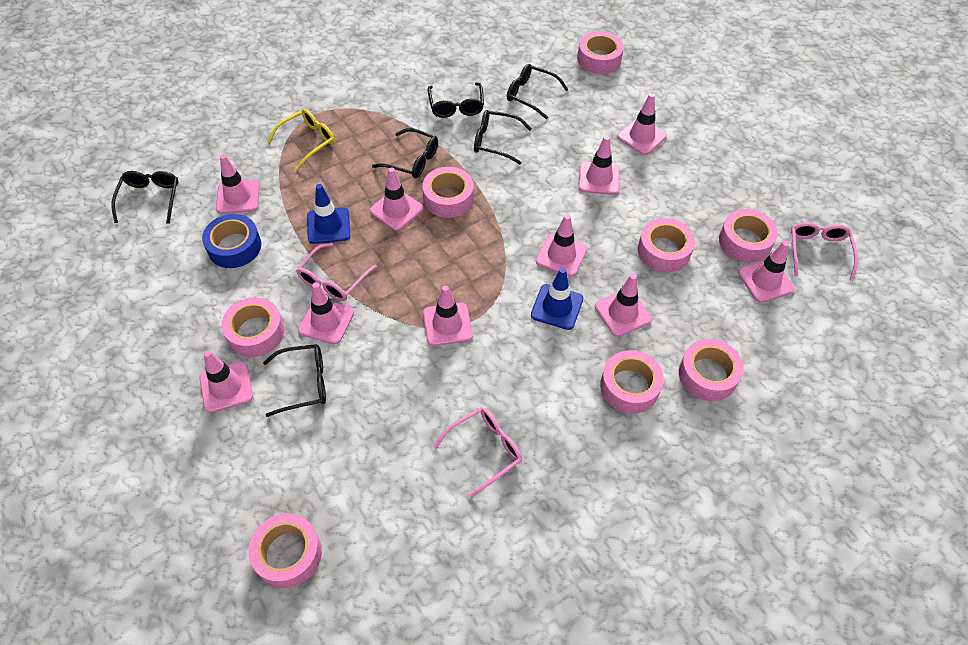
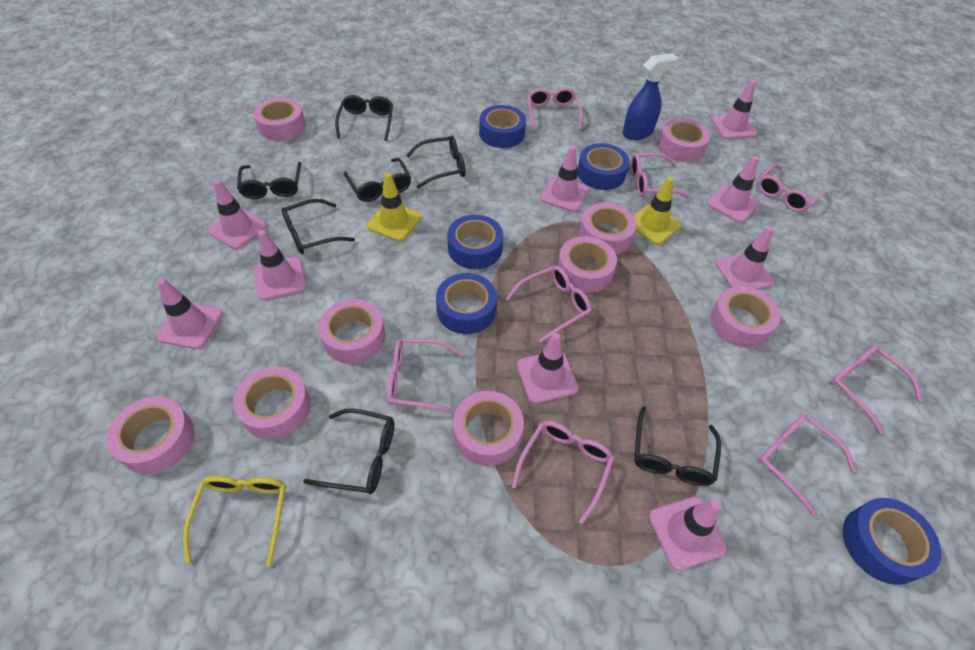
black glasses: [111,171,179,224] [263,344,326,417] [372,128,438,178] [428,83,484,118] [474,110,532,164] [507,64,569,119] = 6 -> [237,162,301,199] [281,199,355,254] [303,408,394,494] [335,95,393,141] [344,158,411,202] [406,135,465,189] [634,406,721,486] = 7
blue spray bottle: none = 0 -> [623,53,678,140] = 1
blue tape: [202,214,261,268] = 1 -> [436,273,497,334] [447,215,503,269] [479,105,526,148] [577,143,630,190] [843,498,942,585] = 5
blue traffic cone: [307,184,350,244] [531,268,583,330] = 2 -> none = 0
pink glasses: [296,243,377,301] [433,407,522,498] [791,222,858,281] = 3 -> [387,338,462,413] [506,266,591,343] [511,421,614,524] [527,88,583,132] [630,153,690,199] [758,164,827,212] [758,414,856,518] [830,345,922,435] = 8
pink tape: [221,297,284,357] [248,513,322,588] [422,167,474,218] [577,31,624,74] [600,350,664,413] [638,218,695,272] [679,339,744,401] [719,209,778,262] = 8 -> [107,397,195,474] [233,366,311,440] [253,97,306,141] [318,299,385,364] [453,391,524,466] [557,236,617,293] [579,203,637,255] [658,118,710,162] [710,286,780,348] = 9
pink traffic cone: [199,350,253,413] [216,154,260,214] [298,282,354,344] [370,167,423,231] [423,285,473,346] [536,214,587,277] [579,136,620,195] [595,274,652,337] [617,93,667,155] [738,241,795,303] = 10 -> [156,278,223,349] [208,179,267,249] [254,230,306,300] [517,333,579,404] [540,146,589,212] [649,497,727,570] [707,156,759,223] [711,80,757,139] [715,226,774,290] = 9
yellow traffic cone: none = 0 -> [367,173,421,241] [633,177,681,245] = 2

